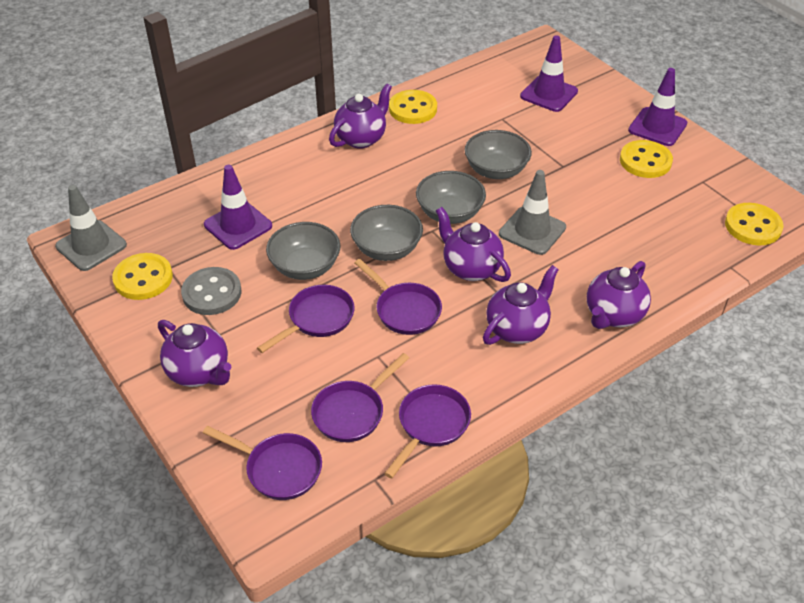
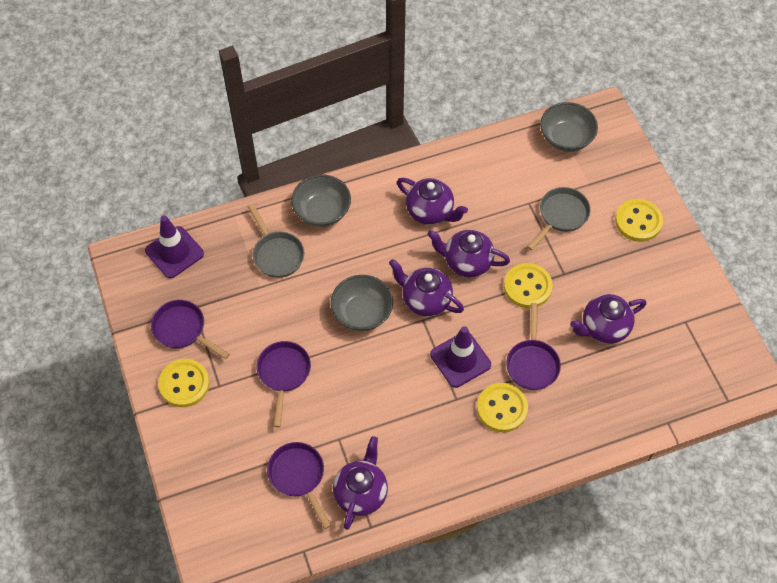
grey bowl: [266,222,340,280] [350,205,423,261] [416,171,486,224] [465,130,532,179] = 4 -> [291,175,351,227] [331,275,393,331] [540,102,598,152] = 3
grey button: [181,267,242,315] = 1 -> none = 0
grey pan: none = 0 -> [247,204,304,278] [527,187,591,250] = 2
grey traffic cone: [55,185,127,271] [499,170,566,255] = 2 -> none = 0
purple pan: [203,426,322,500] [257,285,354,353] [311,353,409,442] [354,259,442,335] [384,384,471,478] = 5 -> [151,300,230,359] [257,341,311,427] [267,442,331,529] [506,303,561,390] = 4
purple traffic cone: [204,165,272,250] [520,35,578,112] [628,68,687,146] = 3 -> [145,216,204,278] [430,326,491,388] = 2

